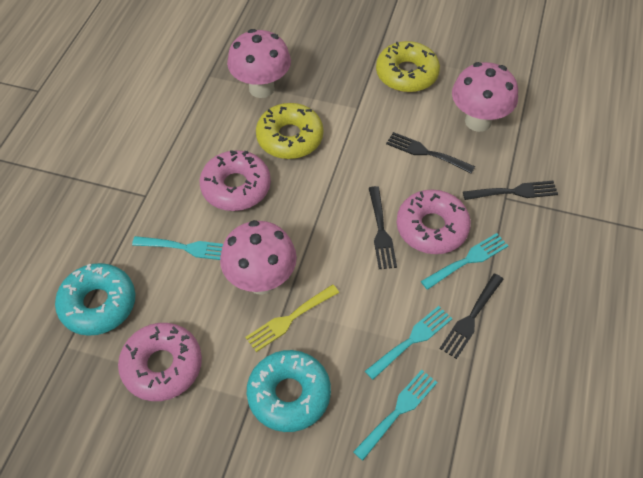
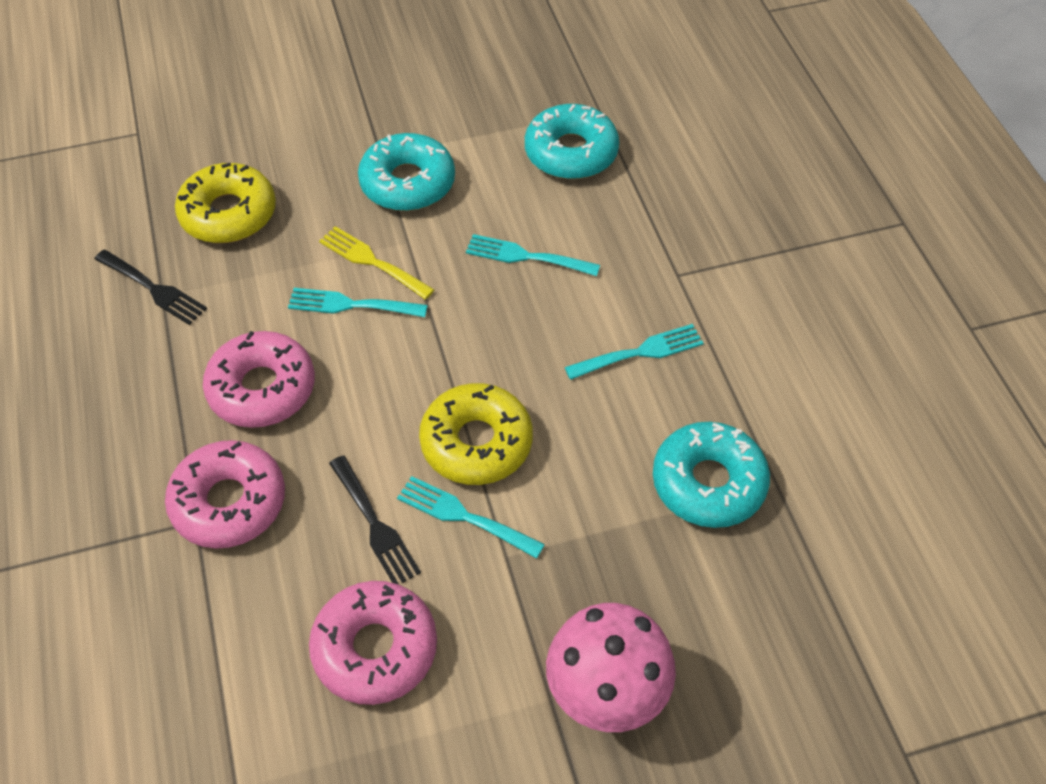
black fork: [369,186,397,269] [386,132,475,174] [440,274,504,359] [463,181,558,200] = 4 -> [95,250,207,325] [329,456,421,585] = 2
pink mushroom: [220,220,297,295] [227,29,291,98] [452,62,518,132] = 3 -> [546,603,676,732] = 1
turquoise donut: [55,263,135,336] [247,350,331,432] = 2 -> [358,133,455,211] [525,104,619,179] [653,422,770,528] = 3

